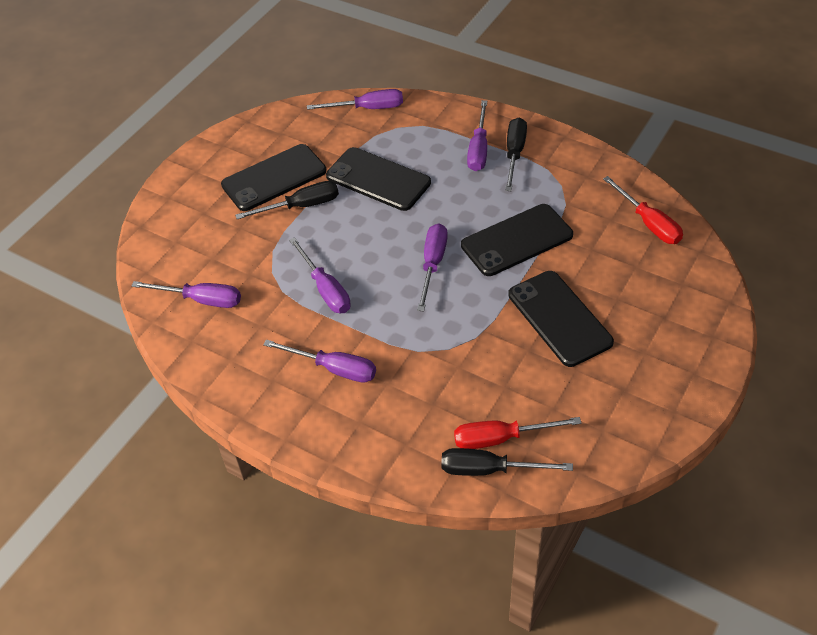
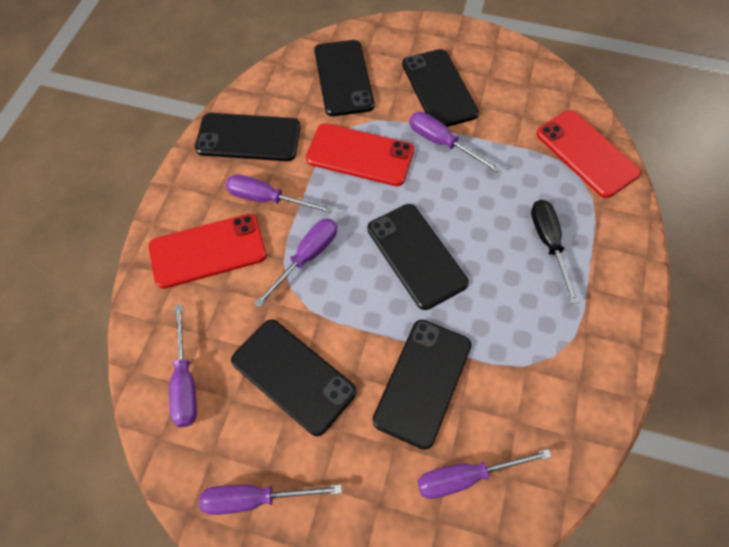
black phone: [221,144,327,211] [326,147,431,211] [461,204,573,276] [508,271,614,367] = 4 -> [195,113,300,161] [231,319,356,436] [314,40,374,116] [367,204,469,310] [372,320,471,450] [402,49,479,127] = 6
black screwdriver: [235,181,339,219] [441,448,573,476] [505,118,527,191] = 3 -> [531,200,579,304] = 1
red phone: none = 0 -> [149,214,267,289] [306,123,414,186] [536,110,641,198] = 3
red screwdriver: [454,417,581,449] [603,176,683,244] = 2 -> none = 0

